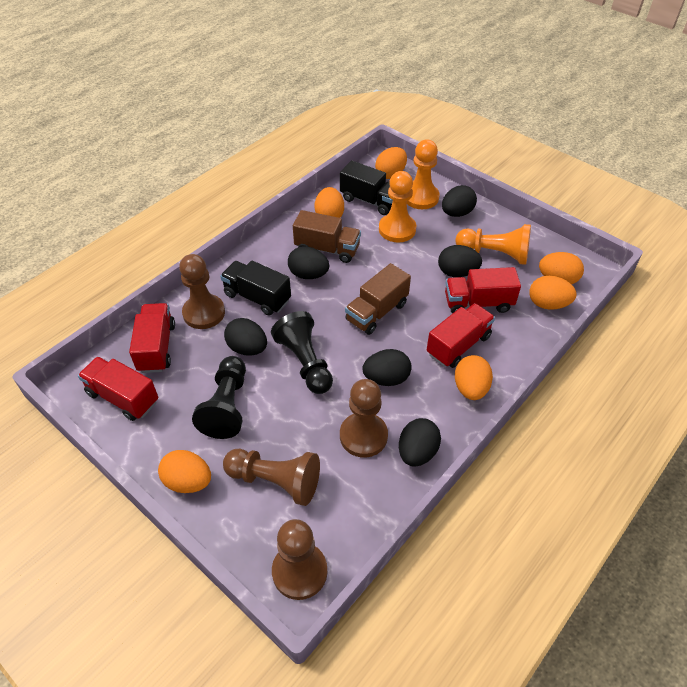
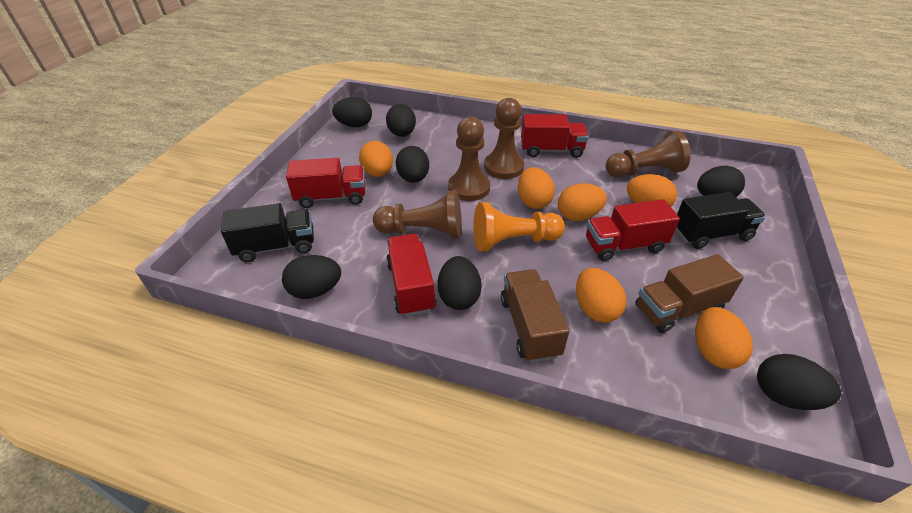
black egg: [224,318,267,356] [288,246,329,279] [363,349,412,386] [399,418,441,467] [438,245,482,277] [442,185,477,217] = 6 -> [282,255,341,299] [332,97,372,127] [386,104,416,137] [396,146,429,183] [438,256,482,310] [697,166,745,197] [757,354,841,410] = 7
black pawn: [192,356,246,439] [271,311,333,394] = 2 -> none = 0
orange pawn: [379,171,416,242] [407,140,439,209] [456,224,531,265] = 3 -> [473,202,565,251] = 1

